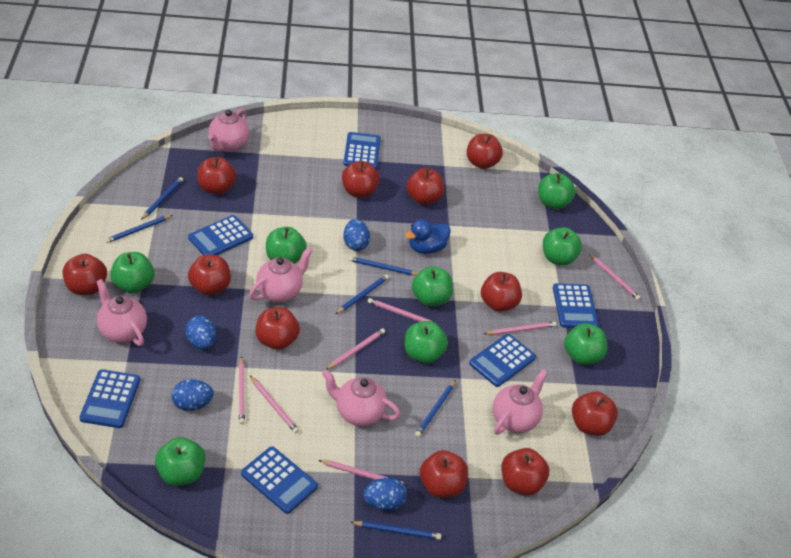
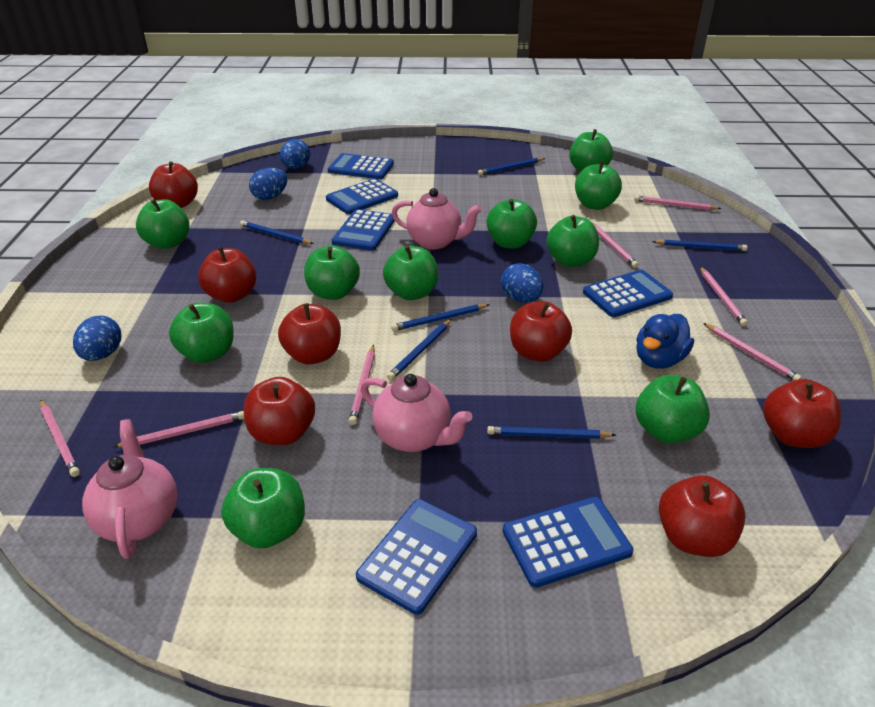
green apple: [110,252,154,293] [155,437,205,486] [266,227,307,264] [405,321,448,363] [412,266,453,306] [538,173,576,209] [543,227,582,266] [564,323,607,365] = 8 -> [136,199,190,249] [169,303,234,363] [221,468,305,549] [304,245,360,300] [383,246,438,300] [487,199,537,249] [546,215,599,267] [569,129,613,172] [575,162,622,210] [636,375,710,444] = 10
pink teapot: [96,279,147,346] [208,108,249,152] [249,247,312,302] [322,369,400,426] [493,369,548,435] = 5 -> [82,419,177,559] [361,374,472,452] [392,188,482,249] = 3
red apple: [63,254,107,295] [188,254,231,295] [198,157,236,195] [256,307,300,350] [342,161,380,198] [406,168,444,205] [420,450,468,498] [467,134,503,169] [481,272,522,312] [502,448,549,495] [572,391,618,436] = 11 -> [149,162,198,208] [198,247,257,303] [244,377,315,445] [278,303,341,365] [510,301,572,362] [659,475,746,557] [763,379,841,448] = 7

